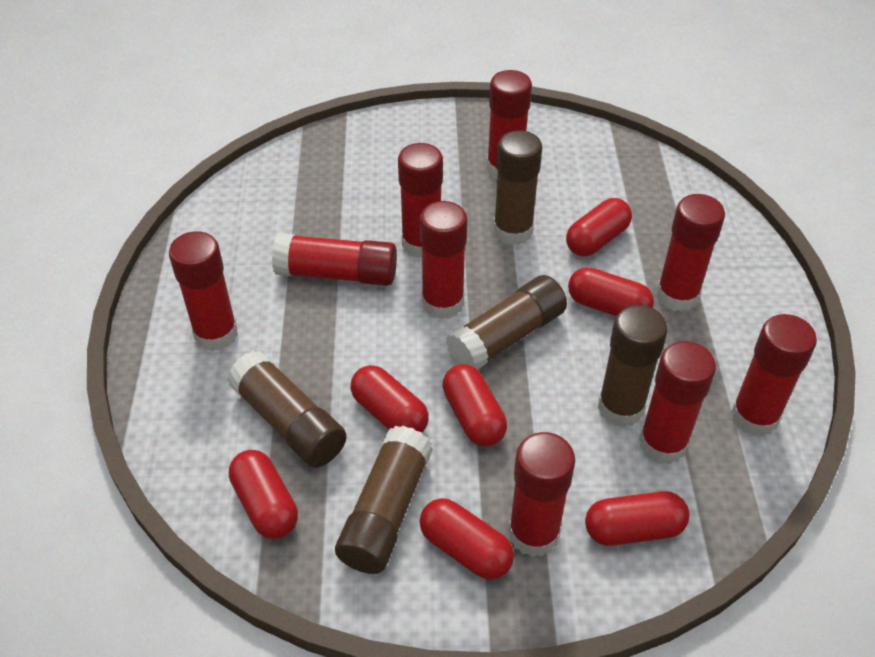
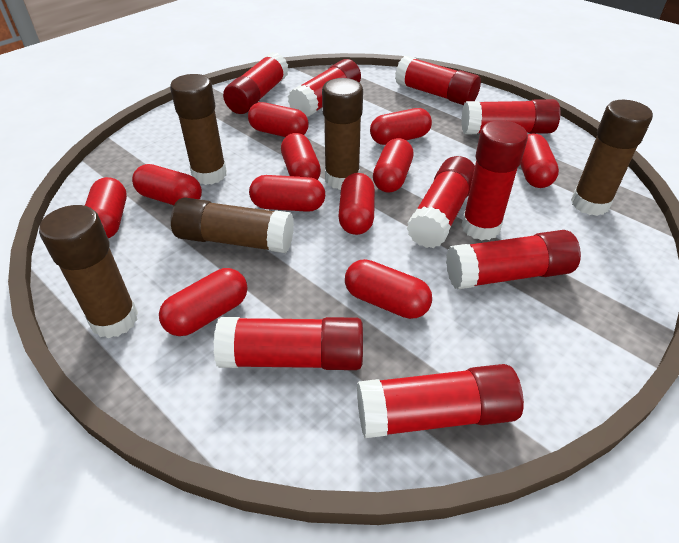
red capsule: [229,450,298,539] [350,365,429,433] [420,498,514,580] [443,364,507,447] [566,198,632,256] [568,267,654,316] [585,491,690,546] = 7 -> [85,177,127,239] [132,164,202,205] [159,268,247,336] [248,102,309,137] [249,175,325,212] [281,133,321,180] [338,173,375,235] [345,259,432,319] [370,108,432,145] [373,138,414,193] [520,133,559,188] = 11

